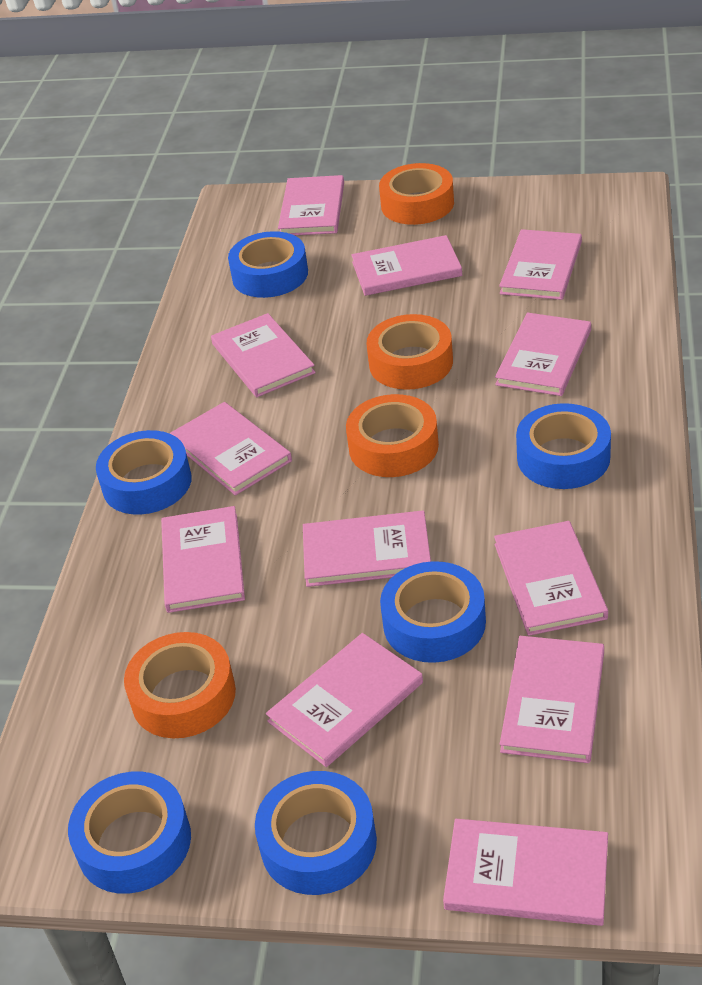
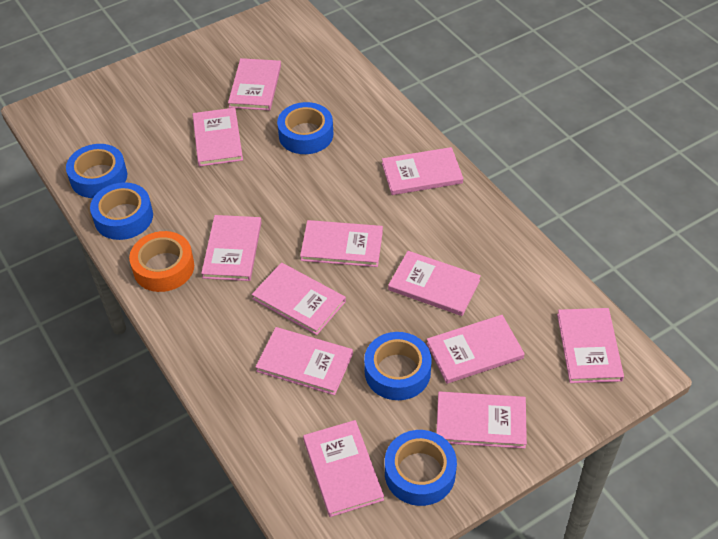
blue tape: [68,772,191,894] [96,430,192,515] [228,231,308,298] [255,771,377,895] [380,561,486,663] [516,403,611,489] = 6 -> [66,144,127,198] [90,182,153,240] [277,102,333,154] [364,332,432,400] [385,430,457,506] = 5
orange tape: [124,632,236,738] [346,394,439,477] [366,314,453,390] [379,163,454,225] = 4 -> [129,231,194,292] = 1

